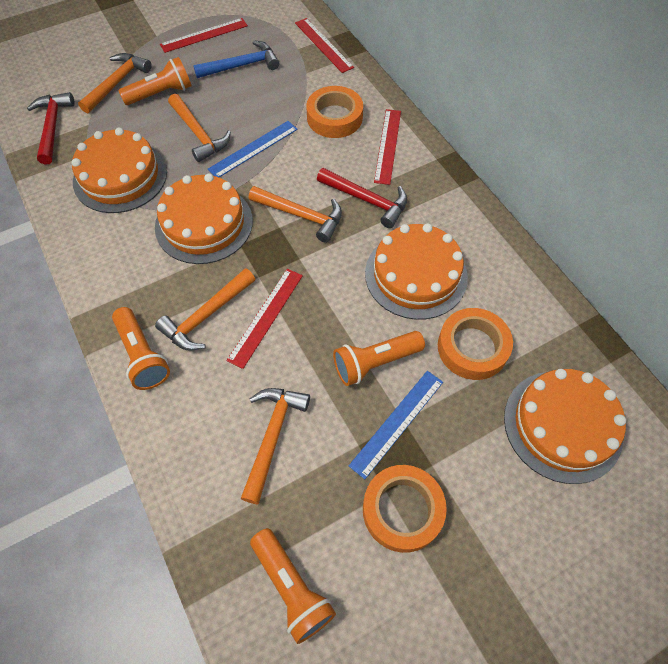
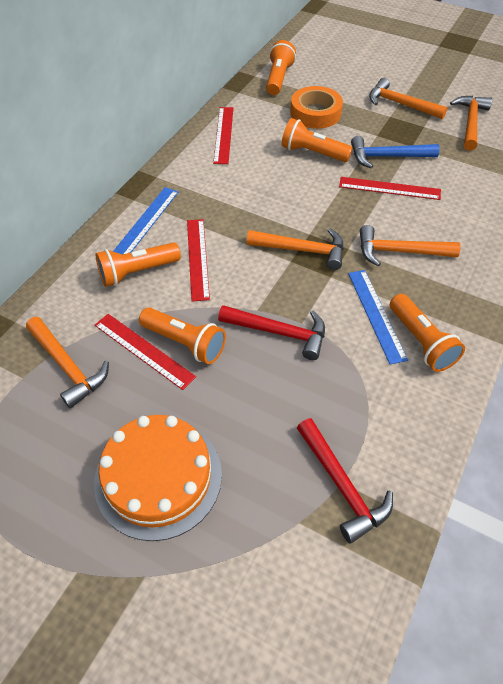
orange cake: [72,128,167,213] [155,174,253,264] [365,223,468,320] [504,369,626,484] = 4 -> [94,415,222,541] = 1
orange flashlight: [112,307,170,390] [118,57,191,105] [250,528,336,644] [333,331,425,386] = 4 -> [96,242,181,287] [139,308,226,364] [266,40,296,95] [281,118,353,162] [390,294,465,372] = 5
orange tape: [306,86,363,138] [363,465,447,553] [438,308,513,380] = 3 -> [290,86,343,129] = 1

